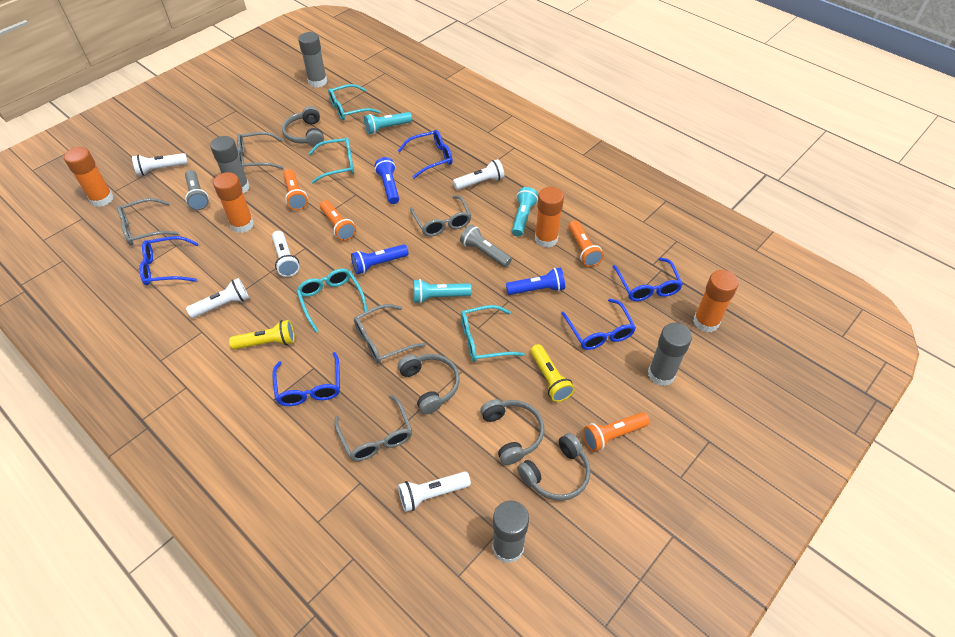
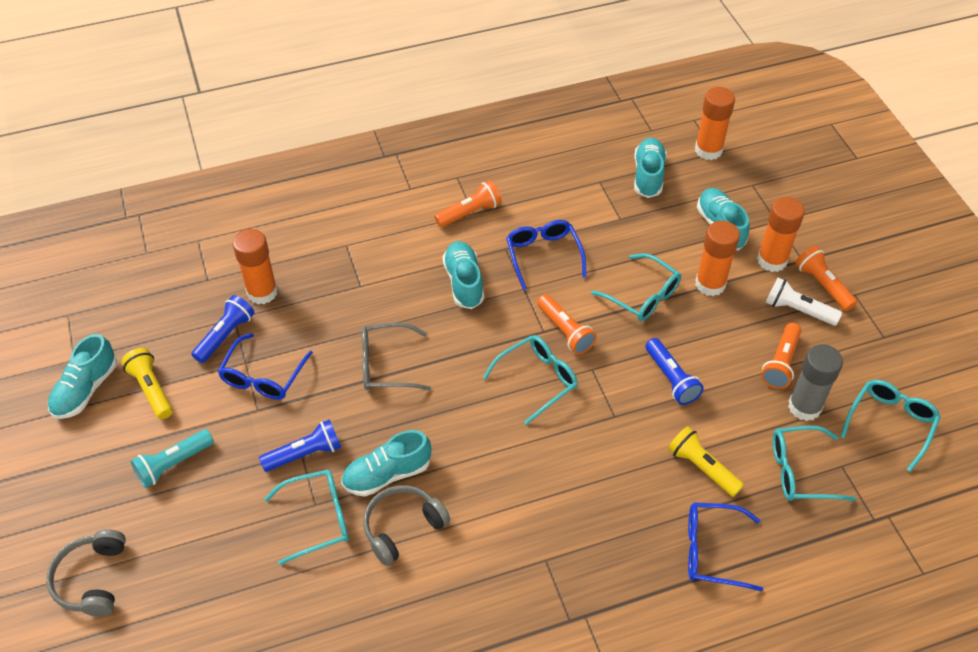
blue glasses: [139,236,199,285] [273,352,340,406] [398,130,453,178] [561,299,636,350] [612,257,683,301] = 5 -> [217,333,313,400] [506,220,586,290] [688,502,763,592] = 3
grey flashlight: [185,170,209,210] [460,224,512,267] = 2 -> none = 0
grey glasses: [117,198,179,245] [237,132,284,170] [334,394,412,461] [354,304,426,364] [410,195,471,236] = 5 -> [362,323,431,390] = 1
grey glue stick: [210,136,250,194] [298,32,327,87] [492,501,529,563] [648,323,692,386] = 4 -> [788,344,843,421] = 1
grey headphones: [282,106,324,146] [398,354,460,414] [480,399,544,465] [517,433,590,501] = 4 -> [46,529,126,616] [363,485,450,566] = 2
turquoise flashlight: [364,112,412,134] [413,279,472,303] [512,187,538,237] = 3 -> [131,429,214,488] = 1
turquoise glasses: [296,269,368,332] [308,137,354,183] [328,84,381,120] [461,305,525,362] = 4 -> [264,470,349,565] [483,335,578,425] [591,253,681,321] [772,426,856,501] [840,380,941,472] = 5
turquoise shoe: none = 0 -> [48,334,117,419] [341,430,431,496] [442,241,484,309] [634,138,667,198] [697,188,750,250] = 5
white flashlight: [132,153,188,176] [186,278,249,318] [272,231,300,277] [398,471,471,512] [453,159,505,190] = 5 -> [766,277,842,326] = 1

